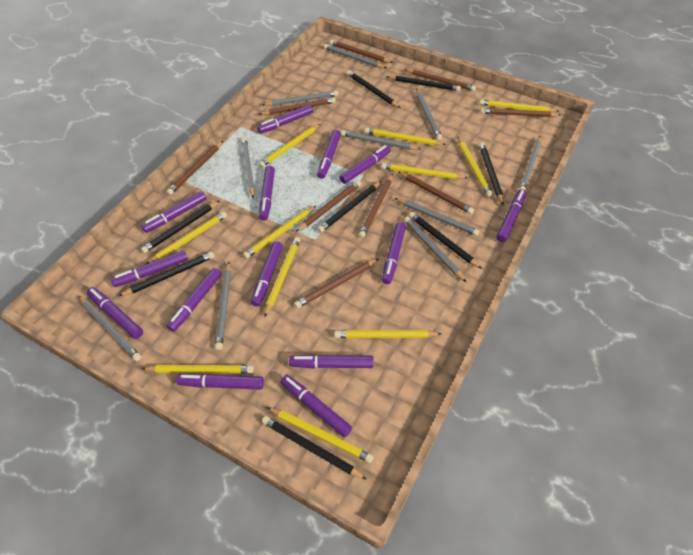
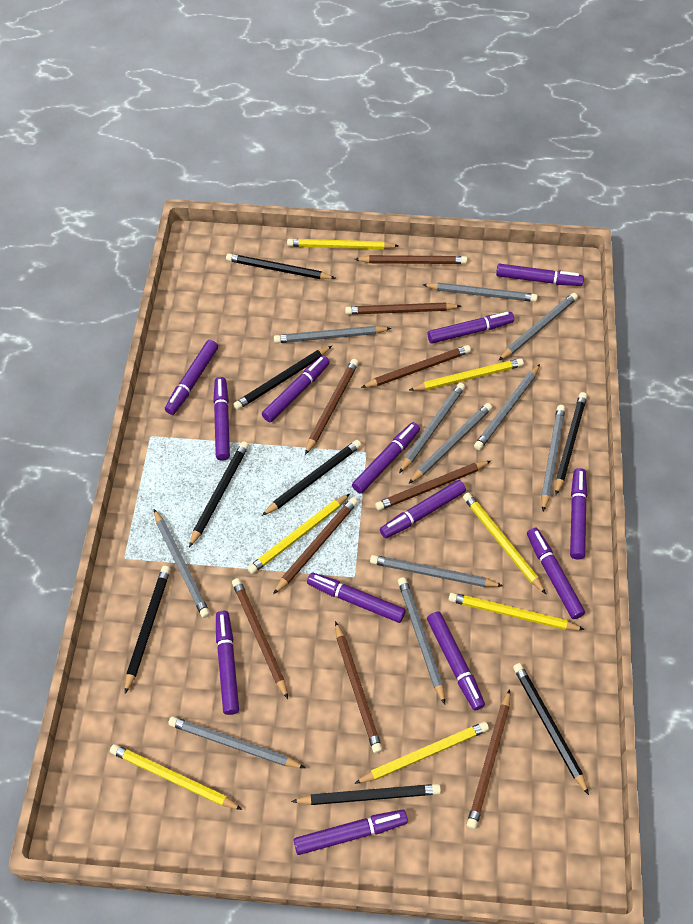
grey pencil: [79,296,141,361] [215,262,231,350] [241,137,255,198] [262,91,338,106] [324,44,386,68] [341,130,421,150] [395,198,479,236] [404,217,466,282] [416,88,442,140] [519,136,541,190] = 10 -> [154,509,210,618] [168,716,306,768] [274,326,392,343] [370,555,503,587] [398,577,445,705] [399,383,465,473] [408,403,492,484] [423,282,538,302] [474,364,540,450] [498,293,578,361] [541,405,565,511] = 11
purple marker: [87,287,143,339] [111,250,188,287] [142,191,206,233] [167,268,222,332] [176,373,264,390] [251,241,283,306] [257,104,313,133] [259,166,275,220] [280,375,352,437] [289,354,374,368] [317,130,341,179] [340,145,391,184] [382,222,406,284] [496,189,526,242] = 14 -> [165,340,218,415] [213,377,230,461] [216,611,239,715] [262,355,330,422] [294,809,408,855] [307,573,406,623] [352,422,420,494] [380,480,466,538] [427,611,485,710] [428,312,514,344] [496,264,584,286] [527,528,585,619] [570,468,587,560] = 13
yellow pencil: [142,365,254,373] [146,212,227,264] [243,206,316,259] [259,124,320,167] [264,237,300,317] [267,407,374,463] [335,330,441,338] [365,128,446,145] [381,163,467,179] [458,137,493,197] [479,99,559,112] = 11 -> [110,744,243,810] [247,494,350,574] [287,239,399,249] [354,722,489,784] [409,358,524,391] [449,593,585,630] [463,493,546,594] = 7

